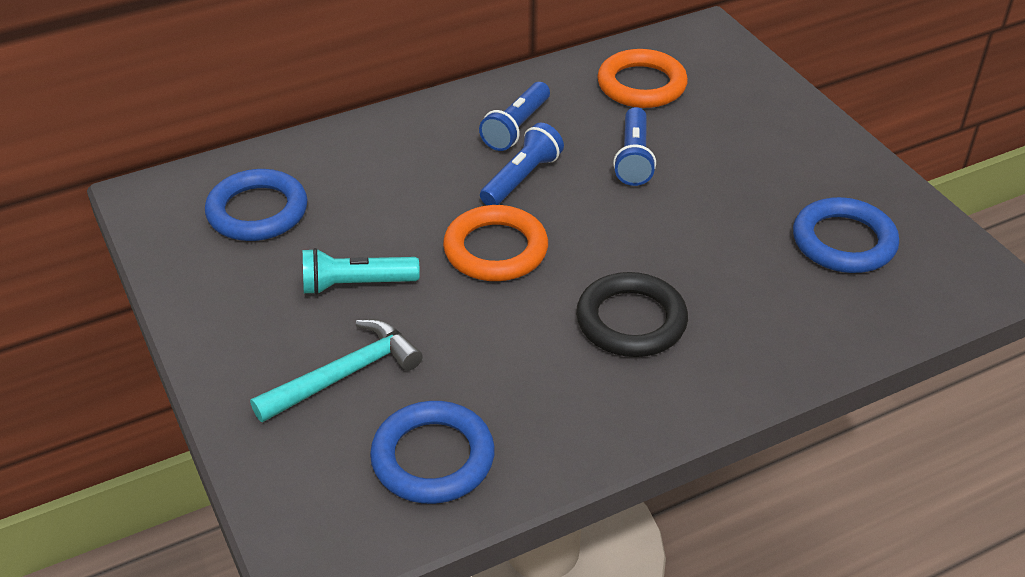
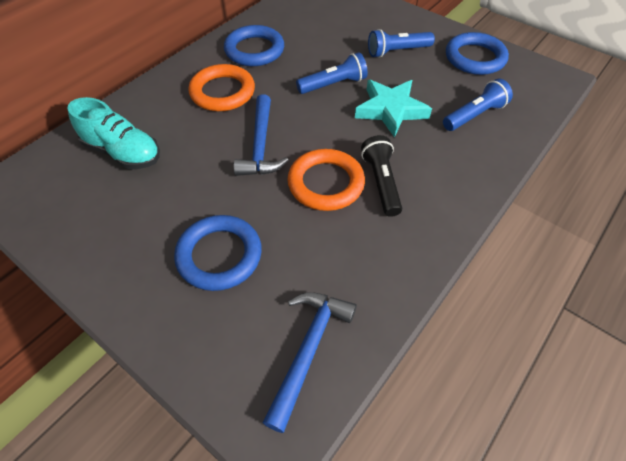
black flashlight: none = 0 -> [361,135,402,217] = 1
black ring: [576,272,688,357] = 1 -> none = 0
blue hammer: none = 0 -> [234,94,288,176] [263,292,357,433] = 2
turquoise flashlight: [303,248,420,295] = 1 -> none = 0
turquoise hammer: [250,319,423,422] = 1 -> none = 0
turquoise shoe: none = 0 -> [67,97,160,169] = 1
turquoise star: none = 0 -> [355,80,432,138] = 1

